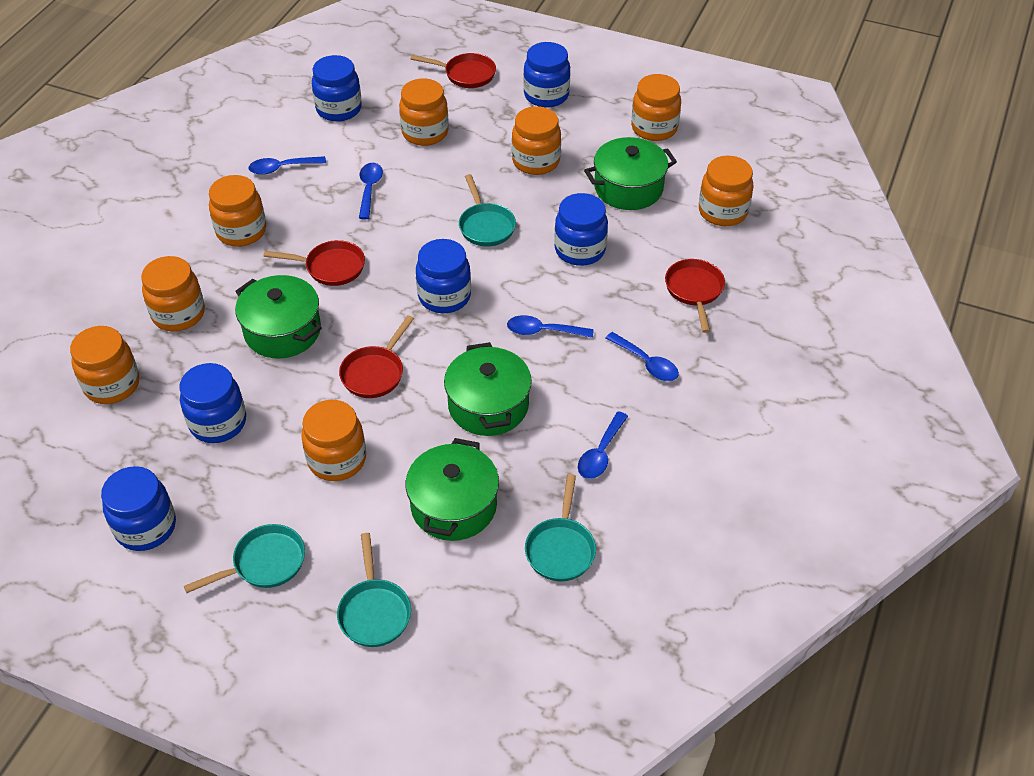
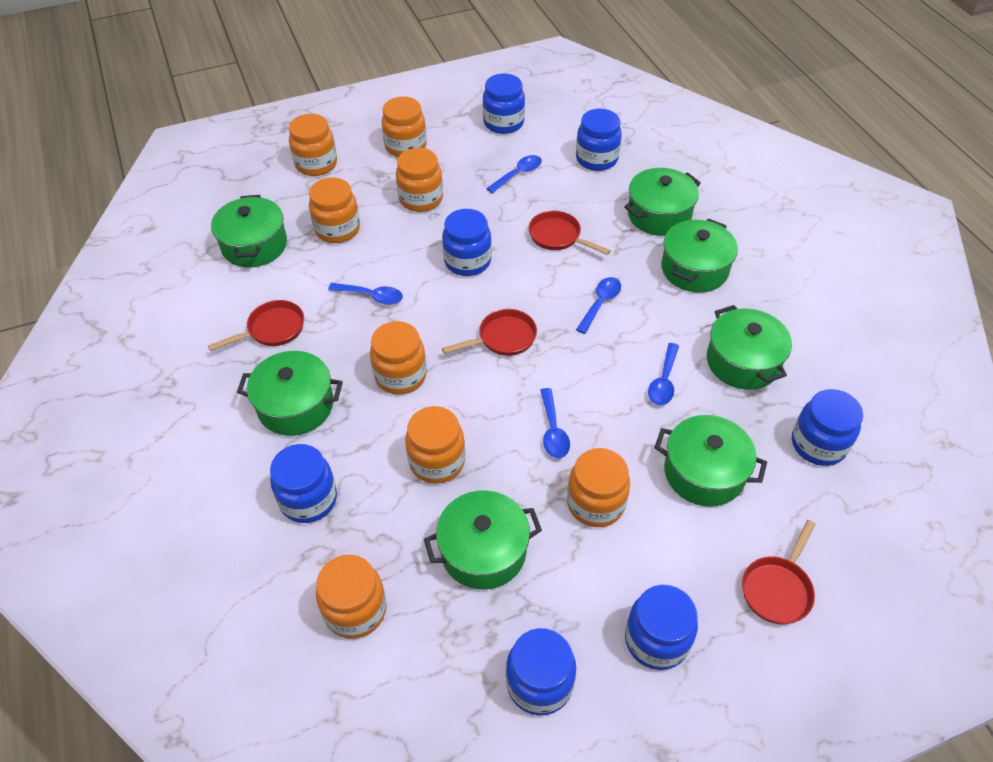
blue jar: [101,466,176,551] [179,363,246,443] [312,55,362,122] [416,239,471,313] [523,42,570,108] [554,193,608,266] = 6 -> [270,444,337,523] [442,209,492,276] [483,74,525,134] [506,628,576,716] [576,109,622,171] [625,585,698,670] [792,389,863,466] = 7
green pot: [235,275,322,359] [406,438,499,541] [444,342,532,436] [584,137,677,210] = 4 -> [211,195,287,267] [237,351,343,436] [424,491,542,590] [624,168,701,236] [654,415,767,507] [661,218,738,293] [707,305,792,390] = 7
turquoise pan: [184,524,305,593] [337,533,411,647] [459,174,516,246] [525,474,596,582] = 4 -> none = 0

